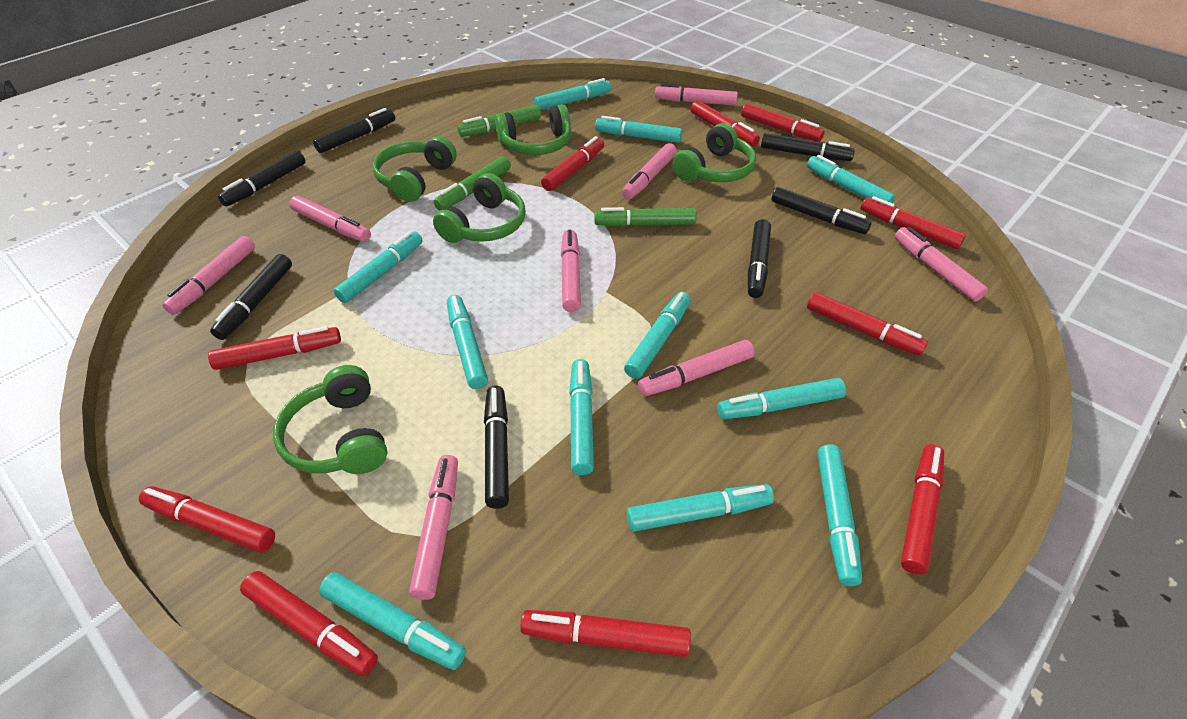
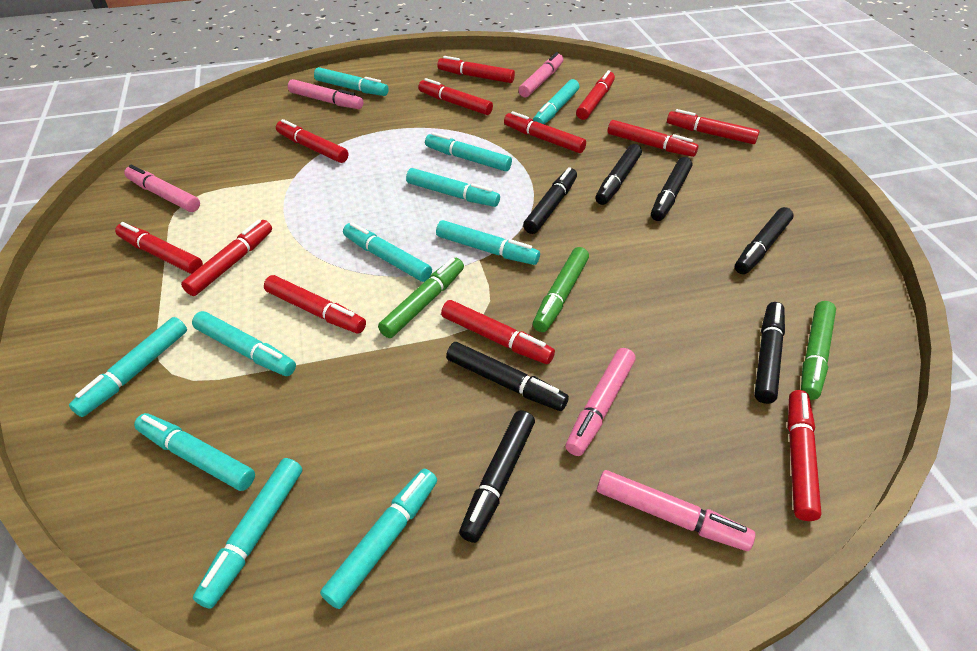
green headphones: [273,365,387,474] [372,136,457,202] [433,173,526,243] [495,104,571,155] [673,123,756,182] = 5 -> none = 0
pink marker: [162,236,255,315] [289,195,371,242] [409,455,458,600] [561,230,581,312] [622,143,677,200] [638,340,754,396] [655,84,738,106] [895,227,988,302] = 8 -> [124,165,200,212] [288,79,363,109] [519,52,563,97] [566,348,636,456] [597,470,755,551] = 5
red marker: [139,486,275,553] [208,326,341,370] [240,571,378,676] [520,610,691,657] [541,136,604,191] [691,101,760,147] [741,103,824,142] [807,292,928,356] [861,196,966,249] [901,444,944,575] = 10 -> [115,222,203,274] [181,219,272,296] [264,275,366,334] [276,119,348,163] [418,78,493,115] [437,56,515,83] [441,300,555,364] [504,111,586,153] [576,70,615,120] [608,120,699,157] [667,109,760,144] [788,390,822,521] = 12

